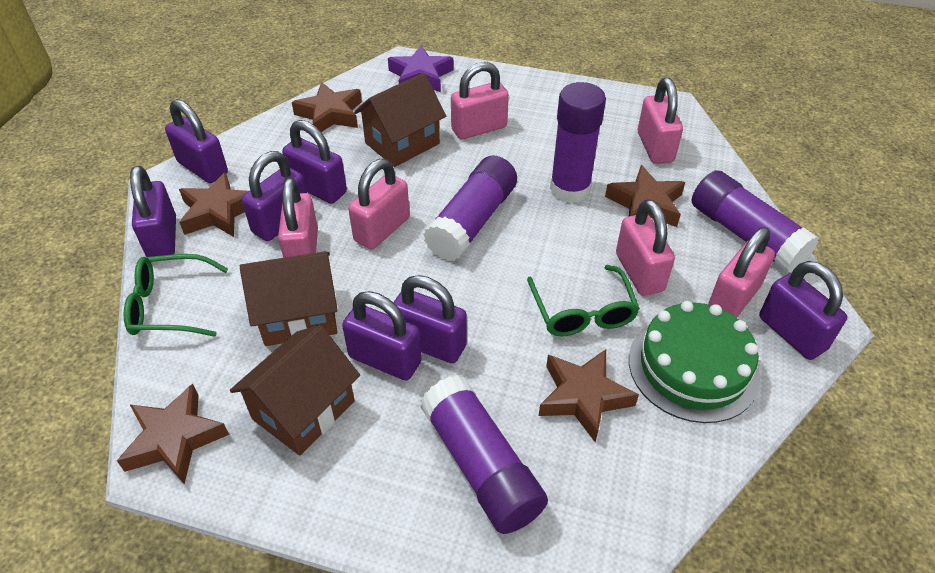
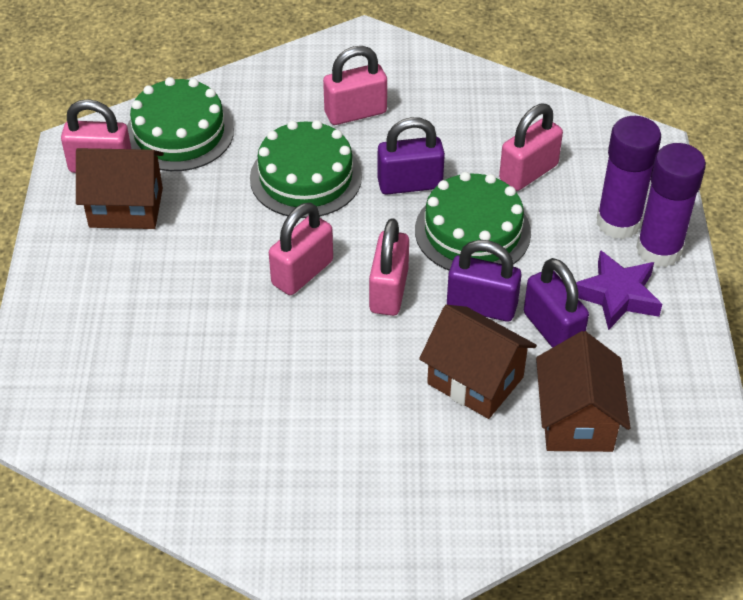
brown star: [117,384,229,484] [179,172,248,237] [292,82,362,132] [539,349,639,442] [605,165,685,227] = 5 -> none = 0
green cake: [629,301,760,423] = 1 -> [127,77,234,171] [250,120,362,218] [415,172,531,271] = 3
green glasses: [124,254,228,337] [527,265,640,337] = 2 -> none = 0
pink padlock: [278,178,318,258] [348,159,410,250] [451,62,509,139] [616,199,675,296] [638,78,683,164] [708,227,775,318] = 6 -> [61,99,131,173] [269,203,333,295] [323,46,387,125] [369,218,409,316] [499,104,563,191] = 5
purple glue stick: [421,375,548,534] [423,156,517,261] [550,82,606,203] [692,170,819,273] = 4 -> [597,116,661,239] [636,143,706,267] = 2
purple padlock: [130,166,176,257] [165,99,228,183] [242,151,307,241] [282,120,347,204] [342,291,422,380] [393,275,467,363] [759,261,847,360] = 7 -> [378,117,445,195] [447,240,522,322] [524,258,589,348] = 3

